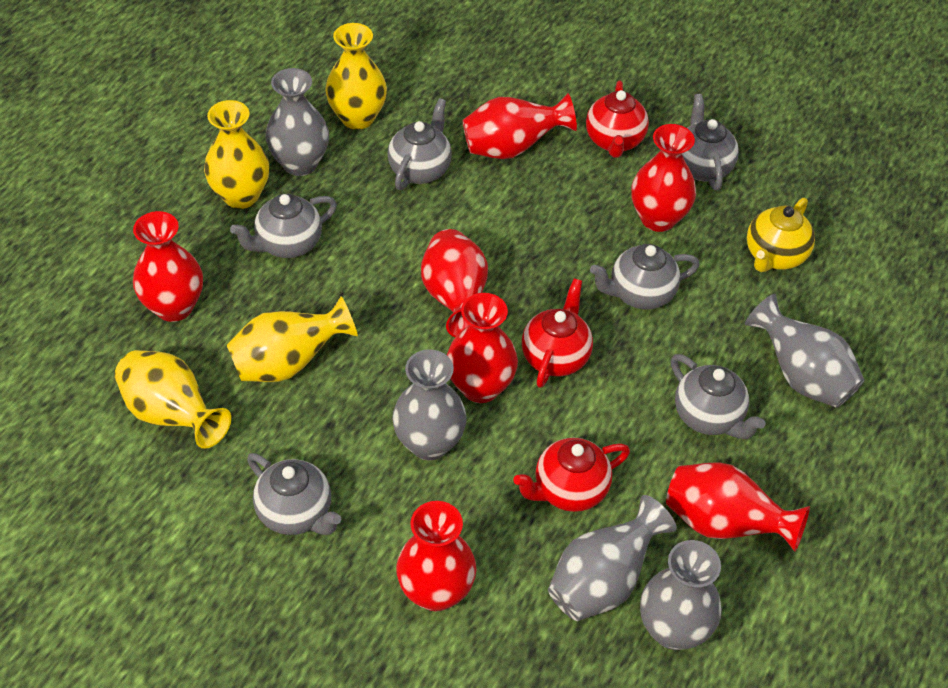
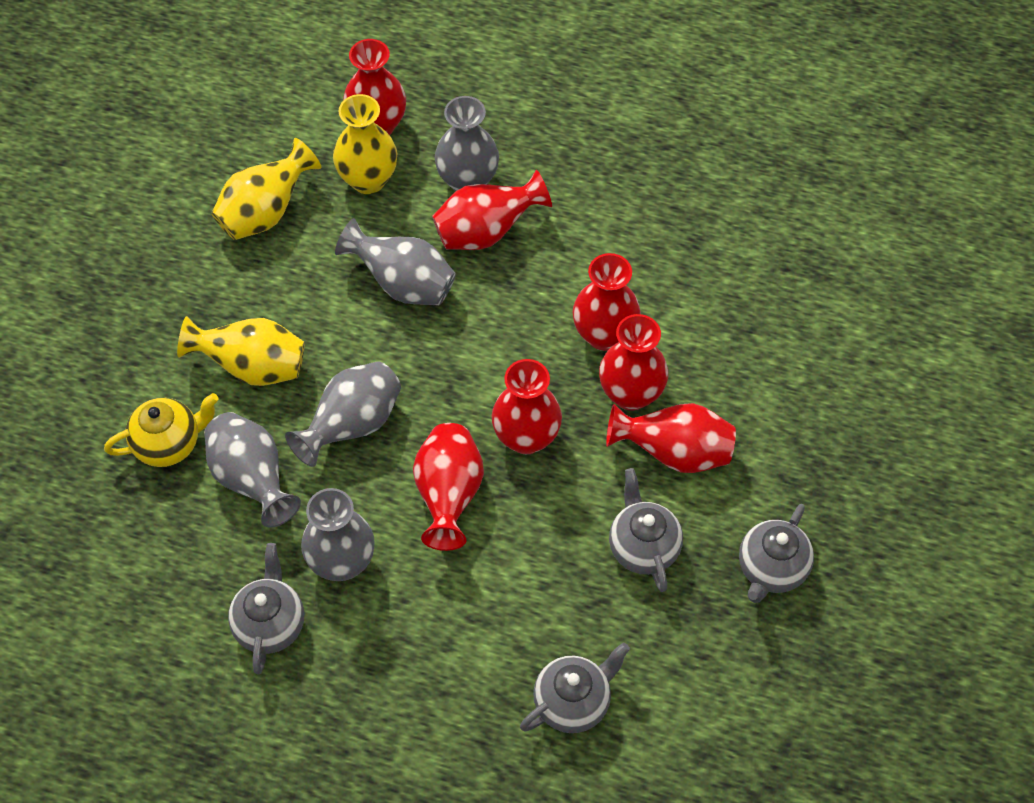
grey teapot: [230,194,337,258] [247,453,341,535] [388,98,452,190] [590,244,700,310] [671,354,766,439] [682,94,739,190] = 6 -> [228,543,304,674] [520,643,630,733] [609,468,683,592] [739,504,814,603] = 4
red teapot: [513,438,630,512] [522,278,593,388] [586,81,649,158] = 3 -> none = 0
yellow vase: [115,350,231,449] [204,100,269,209] [227,296,358,382] [325,23,387,130] = 4 -> [177,316,305,386] [212,138,322,240] [333,94,397,194] = 3

